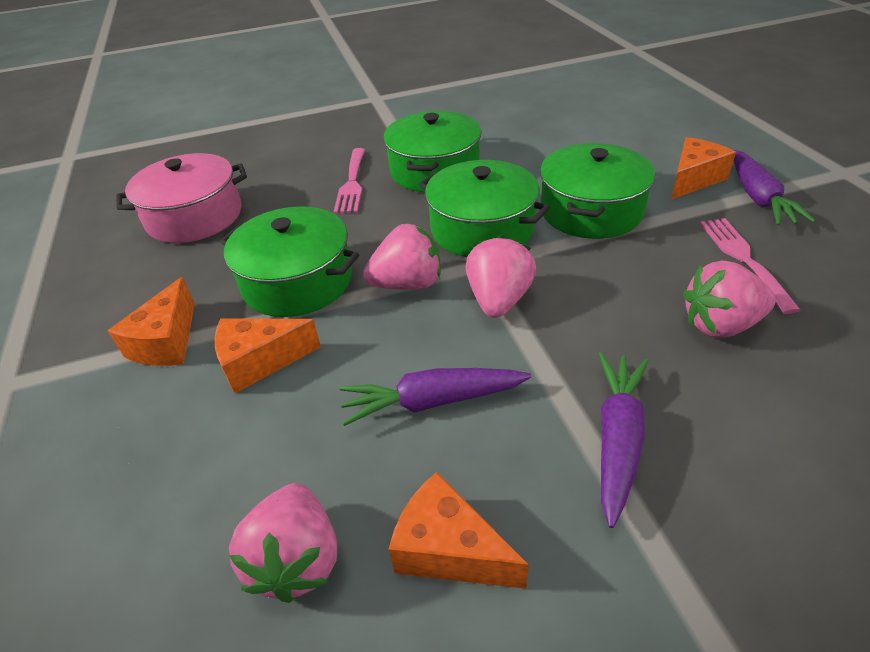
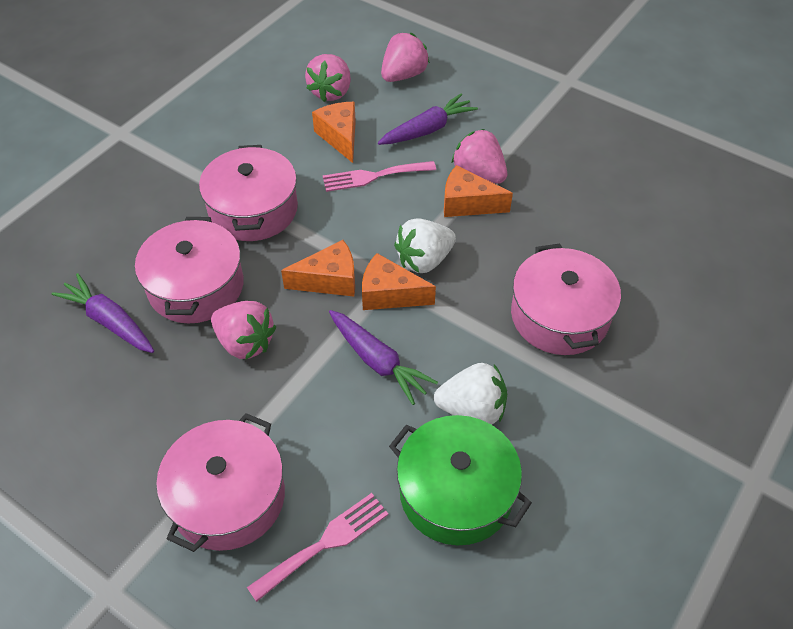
green pot: [220,206,359,317] [383,111,482,192] [419,160,550,257] [540,143,655,239] = 4 -> [389,415,532,545] = 1
pink pot: [116,153,247,243] = 1 -> [135,217,244,324] [156,413,285,552] [199,145,298,241] [511,244,621,355] = 4
white strawberry: none = 0 -> [394,218,456,273] [434,363,507,425] = 2

